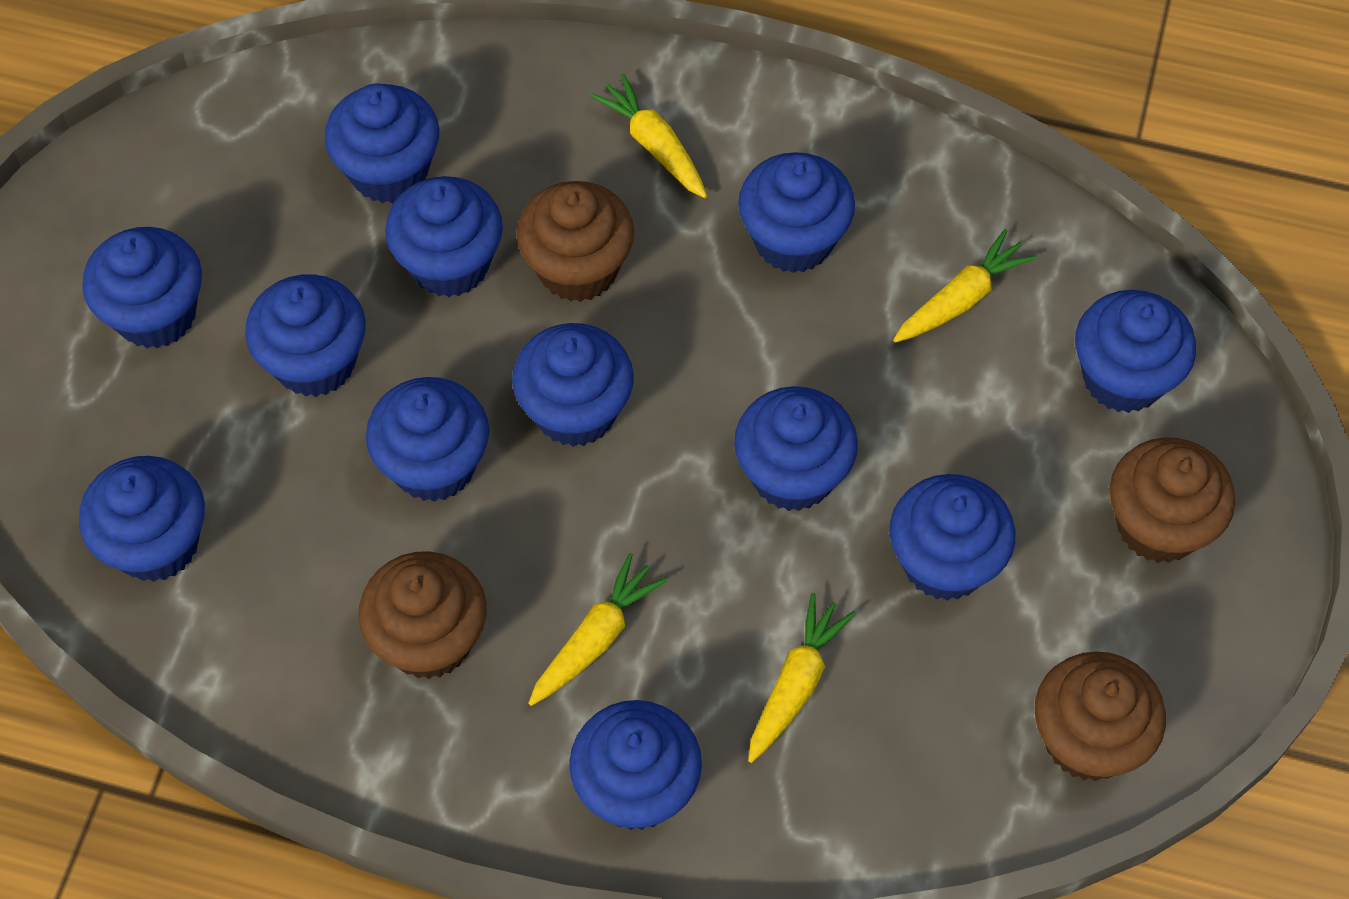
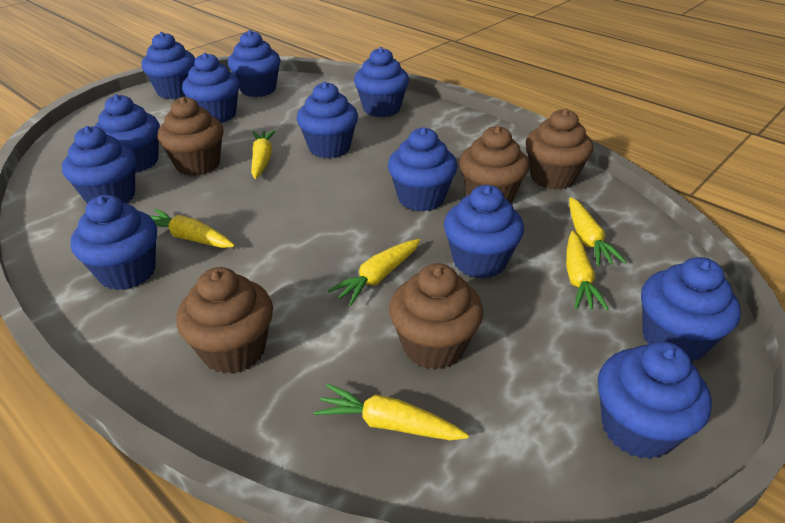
brown cupcake: [358,551,486,679] [517,181,634,302] [1035,651,1166,781] [1110,437,1235,563] = 4 -> [157,97,224,176] [176,267,273,374] [389,263,483,370] [459,126,529,203] [526,109,593,190] = 5
yellow carrot: [528,553,668,706] [589,73,707,198] [748,593,856,763] [893,229,1037,343] = 4 -> [150,209,235,248] [251,130,276,179] [314,384,469,440] [328,239,420,306] [566,231,609,310] [569,197,627,266] = 6

